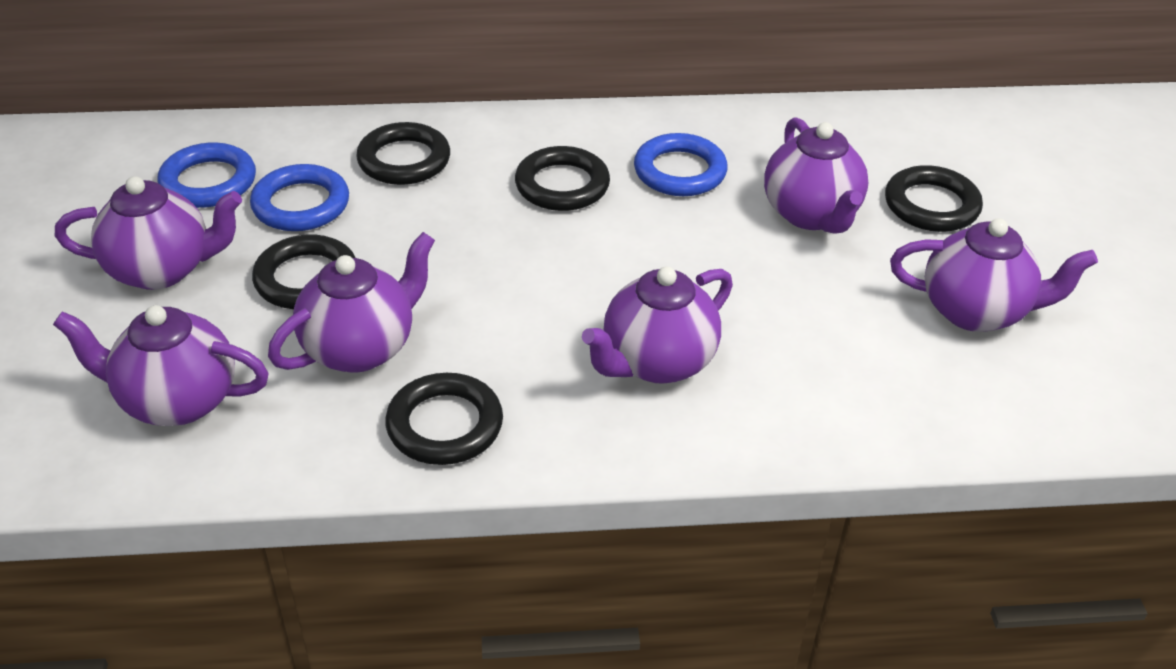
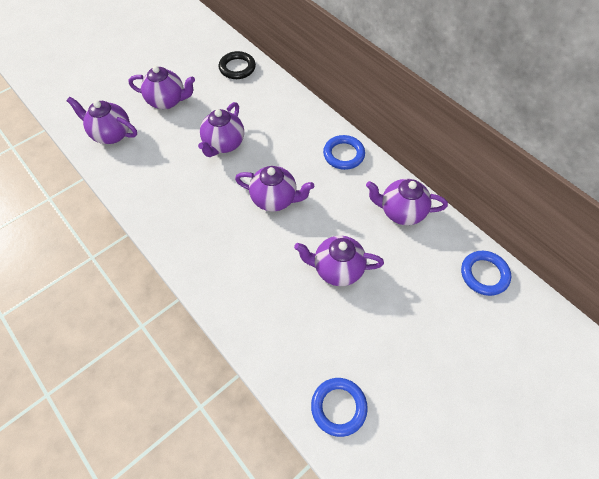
black ring: [252,234,355,309] [356,122,450,185] [385,373,503,465] [515,146,610,211] [885,165,983,232] = 5 -> [219,51,256,79] = 1

